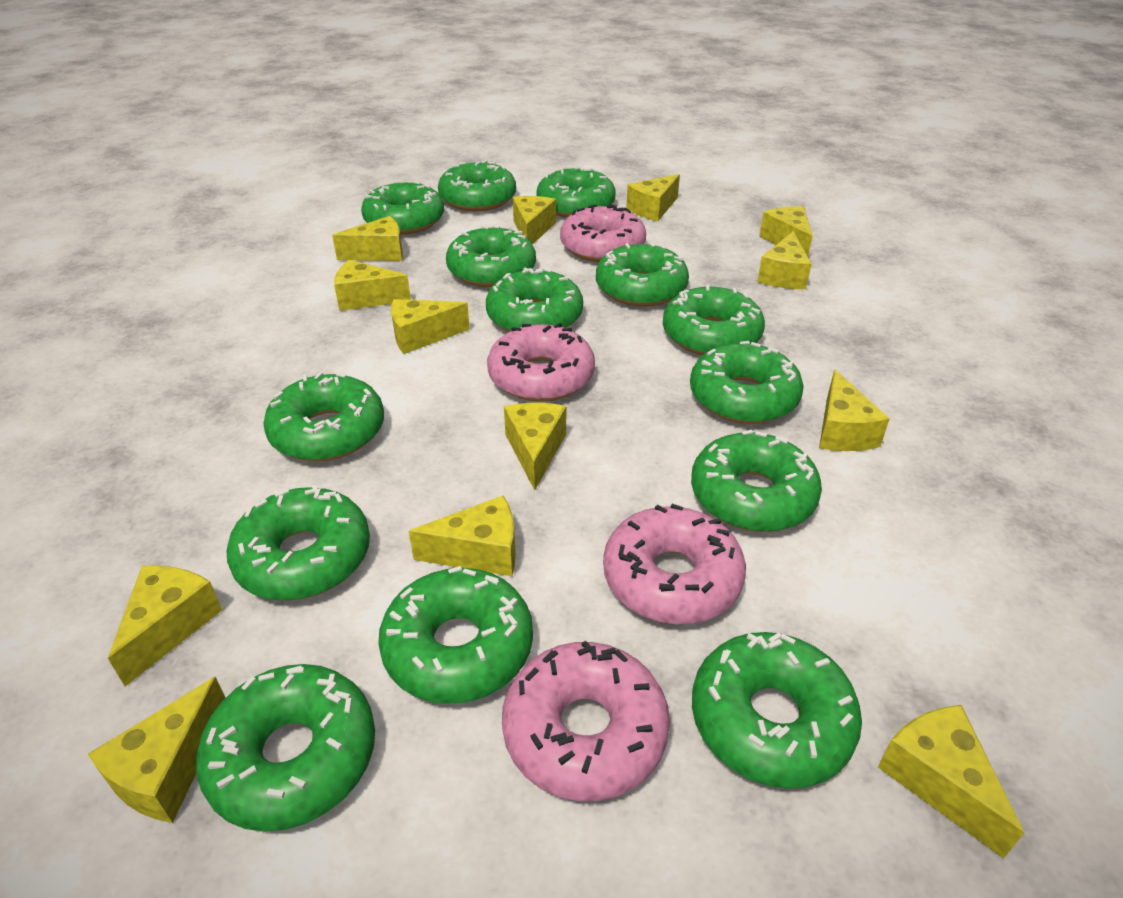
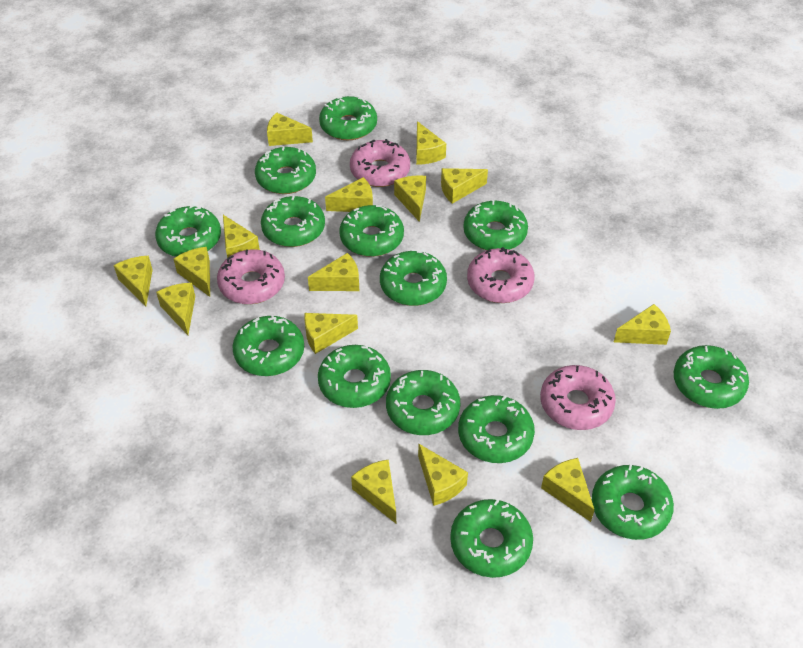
yellow cheese: [88,677,225,823] [108,566,222,686] [332,216,403,261] [334,260,411,311] [391,299,470,354] [409,495,516,576] [504,403,566,490] [513,196,556,244] [626,174,680,221] [757,231,812,289] [759,206,813,256] [819,370,890,451] [878,705,1024,858] = 13 -> [114,256,153,306] [156,283,195,335] [174,247,210,297] [223,215,260,258] [267,112,313,146] [304,313,358,354] [308,253,359,291] [325,177,373,212] [351,459,396,523] [394,175,426,222] [416,121,446,165] [418,444,468,506] [441,168,488,204] [541,458,594,522] [614,304,671,345] = 15

